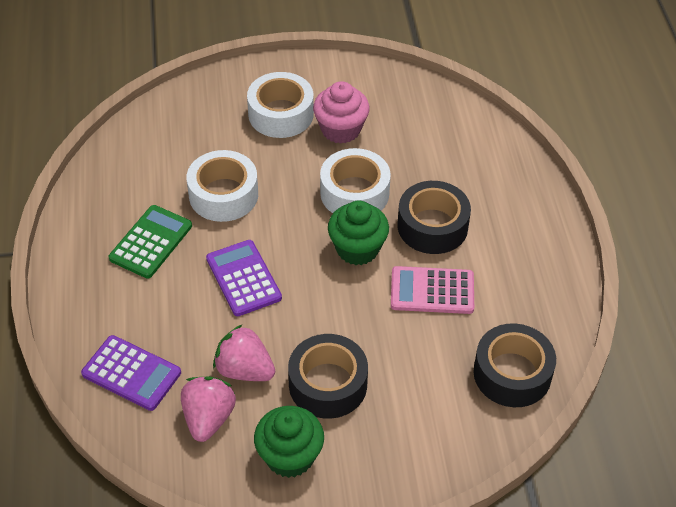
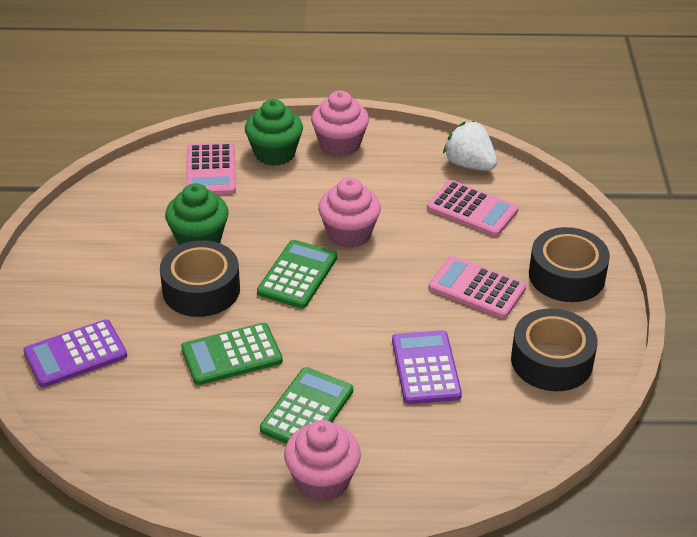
green calculator: [109,205,192,279] = 1 -> [181,323,283,385] [257,240,338,308] [260,367,353,444] = 3
pink calculator: [391,266,474,314] = 1 -> [186,143,236,195] [427,180,519,236] [428,256,526,319] = 3
pink cupcake: [313,81,370,144] = 1 -> [284,420,361,502] [311,91,369,157] [318,177,381,248] = 3
pink strawberry: [181,376,236,442] [213,325,275,381] = 2 -> none = 0
white strawberry: none = 0 -> [443,121,497,171] = 1
white tape: [186,150,258,222] [247,72,314,138] [320,148,391,213] = 3 -> none = 0

